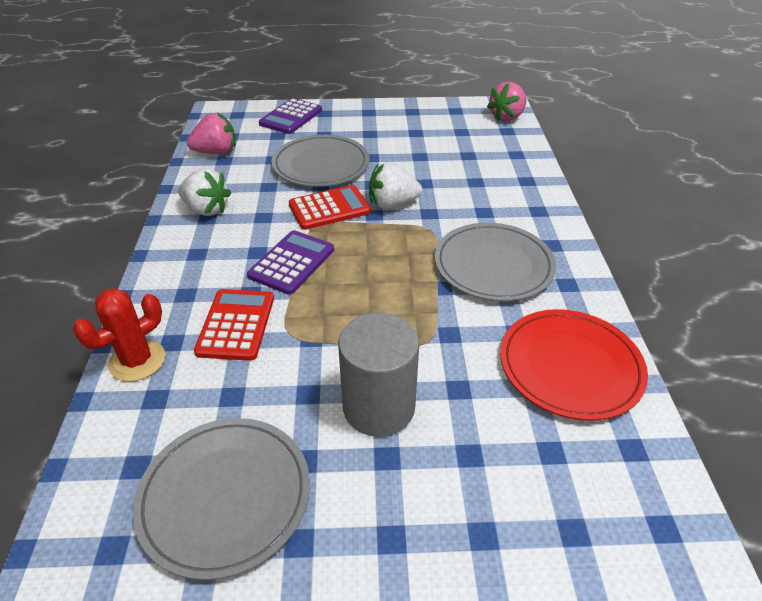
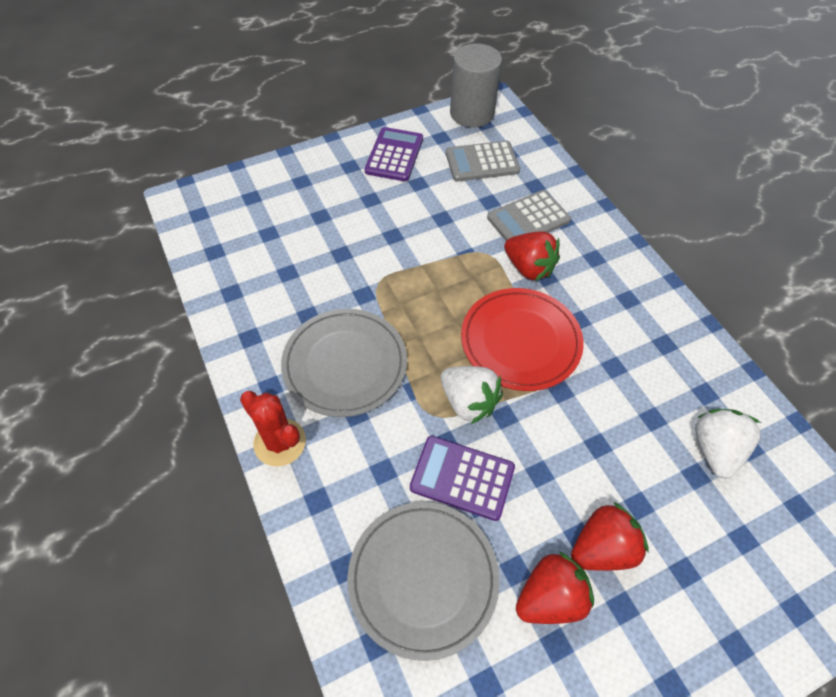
grey calculator: none = 0 -> [446,141,520,181] [487,190,571,241] = 2
grey plate: [133,418,310,580] [271,135,369,187] [435,223,556,301] = 3 -> [281,309,407,417] [347,502,500,661] = 2
pink strawberry: [187,113,236,154] [487,82,526,121] = 2 -> none = 0
red calculator: [194,289,274,361] [289,185,371,230] = 2 -> none = 0
red strawberry: none = 0 -> [504,231,560,281] [516,551,594,624] [571,502,649,571] = 3

